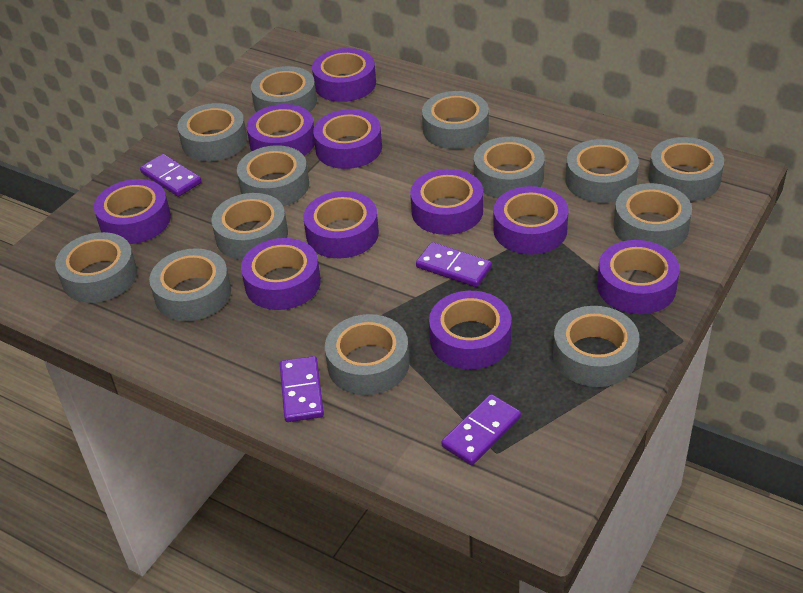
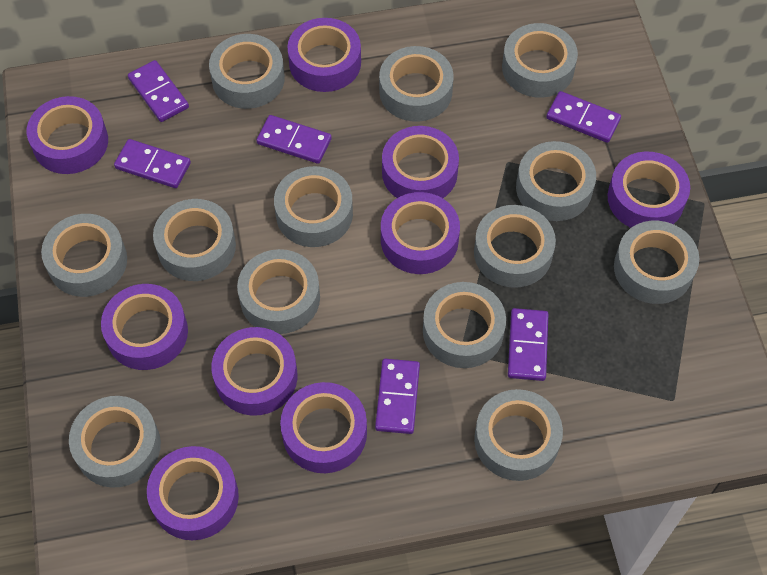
purple domino: [140,154,201,197] [280,356,324,422] [416,242,492,287] [442,394,521,465] = 4 -> [114,139,191,188] [128,60,189,122] [256,115,332,164] [375,359,420,434] [508,308,548,381] [546,91,621,143] = 6
purple tape: [94,179,171,244] [241,238,321,310] [247,104,315,156] [303,191,379,258] [312,48,376,102] [313,109,382,169] [410,169,483,235] [429,291,511,369] [493,186,569,255] [597,240,680,314] = 10 -> [27,96,108,174] [101,284,188,370] [147,446,239,540] [211,327,298,416] [280,382,367,473] [287,18,361,92] [381,192,460,274] [382,126,459,198] [608,152,690,228] = 9

